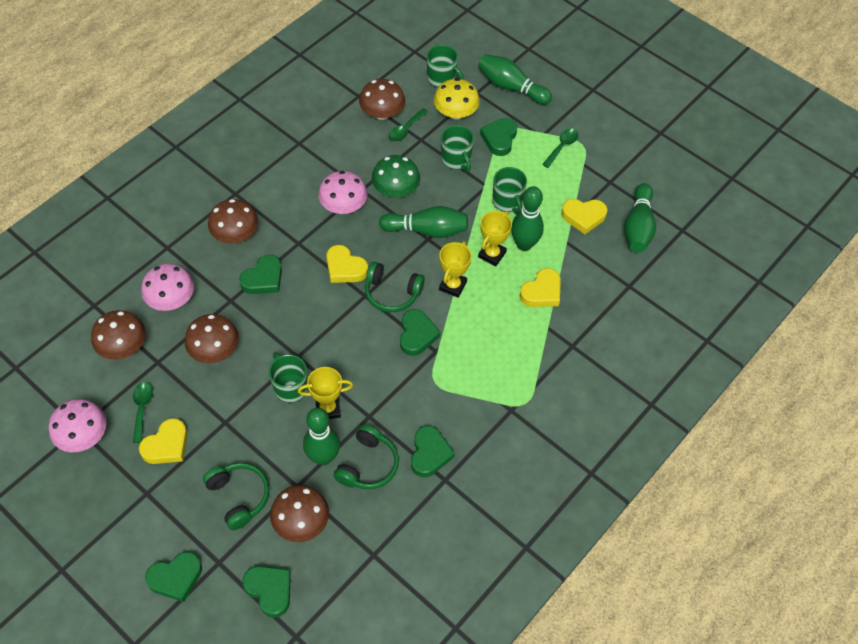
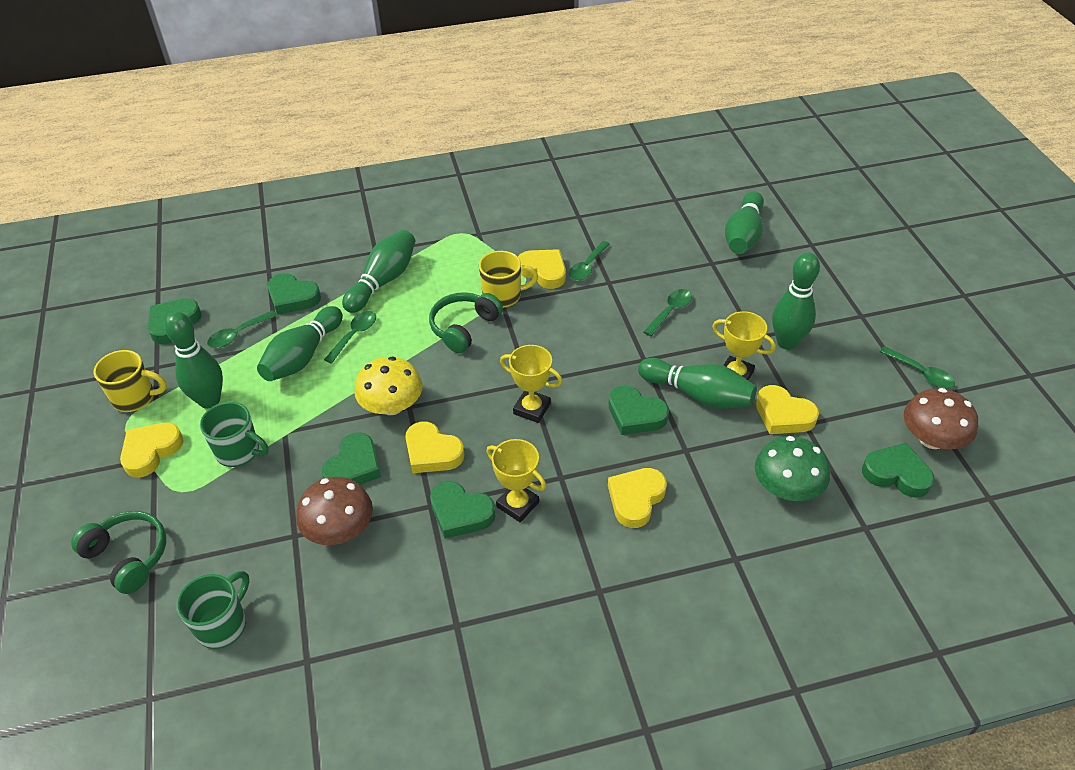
brown mushroom: [91,310,146,360] [184,314,239,363] [208,199,258,243] [270,485,329,542] [359,79,405,120] = 5 -> [296,477,373,545] [904,388,978,449] = 2
green bowling pin: [303,408,340,465] [379,206,468,238] [478,54,552,105] [511,186,544,251] [624,183,656,253] = 5 -> [164,312,223,409] [257,306,343,381] [342,230,415,313] [638,358,757,409] [725,191,764,254] [772,253,820,350] = 6
green headphones: [203,463,269,530] [334,425,399,489] [365,262,425,312] = 3 -> [71,511,166,594] [429,292,503,353] = 2
green mug: [269,352,308,403] [427,45,464,87] [441,125,474,172] [492,167,527,215] = 4 -> [177,571,250,649] [200,402,269,467] = 2
green spoon: [133,382,153,443] [389,108,428,142] [542,129,578,168] = 3 -> [207,310,277,348] [324,311,376,364] [569,241,610,281] [643,289,692,336] [879,346,955,389] = 5
pink mushroom: [49,399,107,452] [141,264,194,311] [318,171,367,214] = 3 -> none = 0
yellow heart: [139,418,187,464] [326,245,368,283] [520,268,561,307] [561,199,608,234] = 4 -> [120,423,184,478] [405,422,464,473] [518,249,566,289] [608,468,667,528] [756,385,819,434] = 5
yellow mug: none = 0 -> [94,350,167,412] [479,251,538,308] = 2

